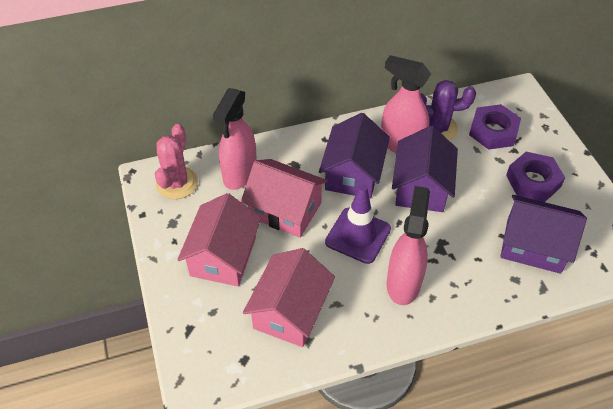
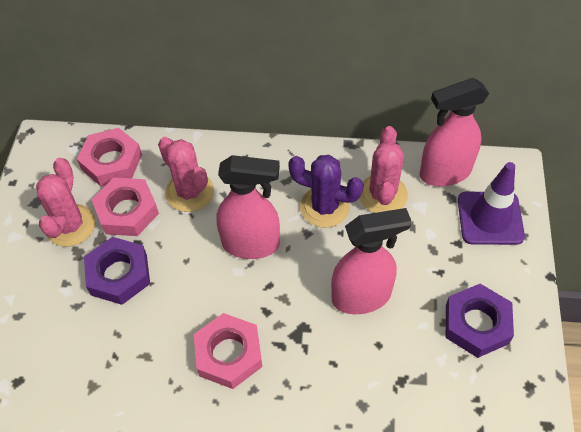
pink cactus: [155,124,198,199] = 1 -> [36,158,96,247] [158,137,214,212] [359,126,408,213] = 3
pink house: [177,193,261,286] [241,159,328,238] [243,248,335,347] = 3 -> none = 0
pink nut: none = 0 -> [77,128,142,187] [91,178,159,236] [194,313,262,389] = 3
purple house: [319,113,390,199] [392,126,458,212] [500,195,587,274] = 3 -> none = 0

